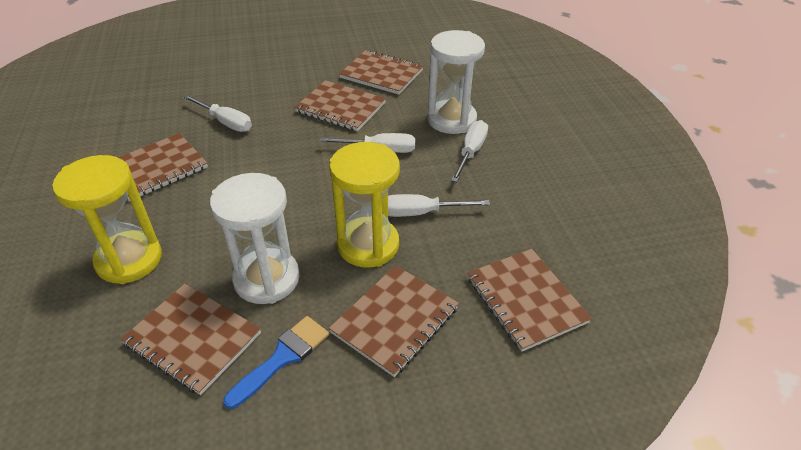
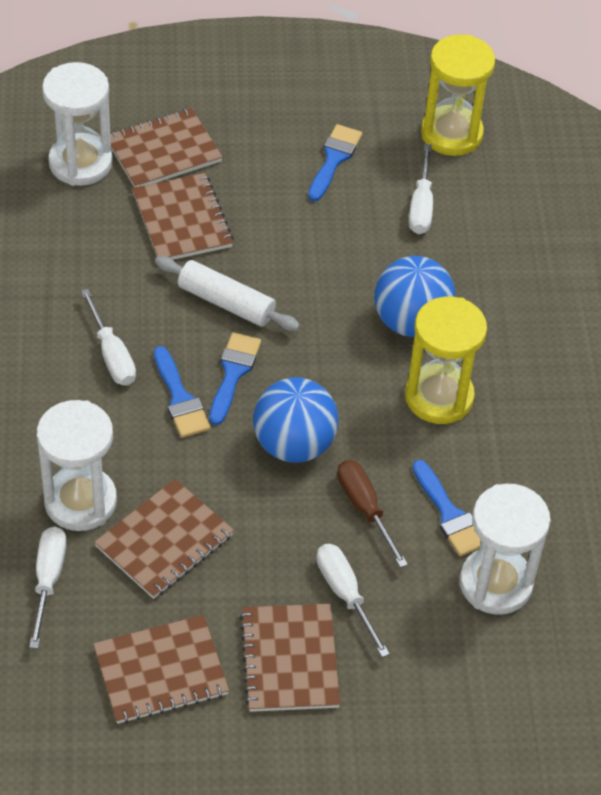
blue ball: none = 0 -> [253,377,338,463] [374,256,455,337] = 2
blue brush: [223,316,329,409] = 1 -> [154,346,211,438] [209,332,261,425] [308,124,362,201] [412,460,481,556] = 4
brown notebook: [118,133,208,201] [120,284,261,395] [294,80,386,131] [329,265,459,377] [339,50,423,95] [467,249,592,352] = 6 -> [93,615,229,724] [94,479,234,599] [110,108,223,188] [132,173,234,260] [240,604,340,712] = 5
brown screwdriver: none = 0 -> [337,460,408,568] = 1
white hourglass: [210,173,300,304] [427,30,485,134] = 2 -> [37,400,117,531] [42,62,113,186] [459,484,550,615] = 3
white rolling pin: none = 0 -> [155,256,300,331] = 1

